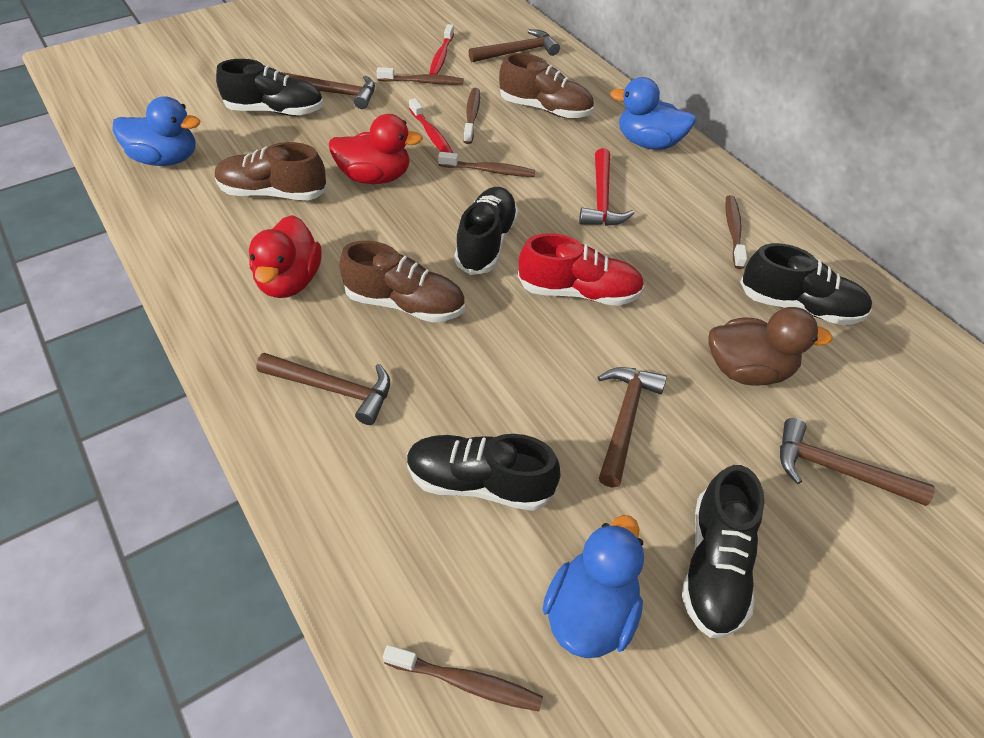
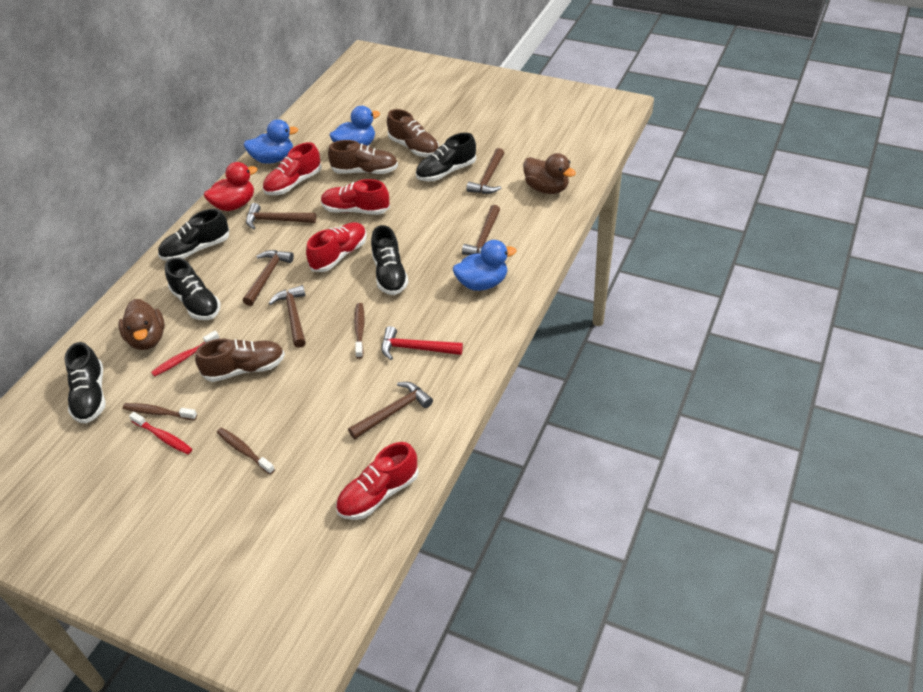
brown duck: [709,307,833,386] = 1 -> [118,299,165,350] [523,153,576,194] = 2
brown hammer: [256,353,390,425] [281,72,375,109] [469,29,560,62] [598,367,667,487] [780,418,935,506] = 5 -> [243,250,294,306] [246,203,316,229] [269,285,306,348] [348,382,433,439] [462,205,500,255] [466,148,504,194] = 6
brown toothbrush: [376,67,464,85] [383,645,543,711] [438,152,535,177] [463,88,480,144] [725,195,747,269] = 5 -> [123,403,197,420] [217,427,275,475] [354,303,365,359] = 3
red duck: [249,215,322,298] [329,114,423,184] = 2 -> [204,162,258,211] = 1
red shoe: [518,233,645,306] = 1 -> [263,142,322,195] [306,222,367,272] [321,179,390,215] [336,442,419,520] = 4

